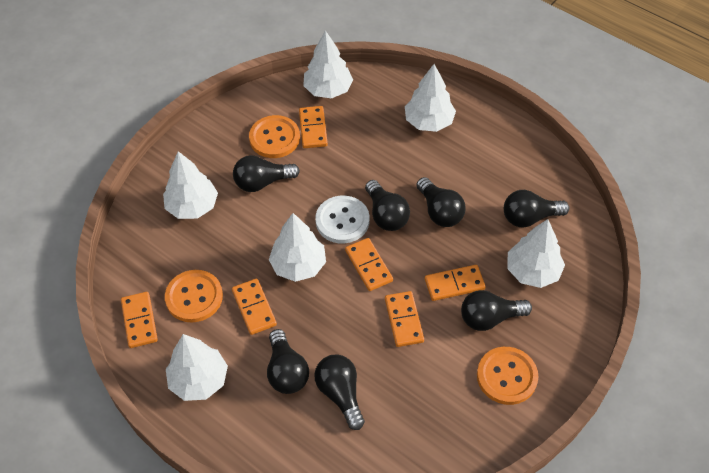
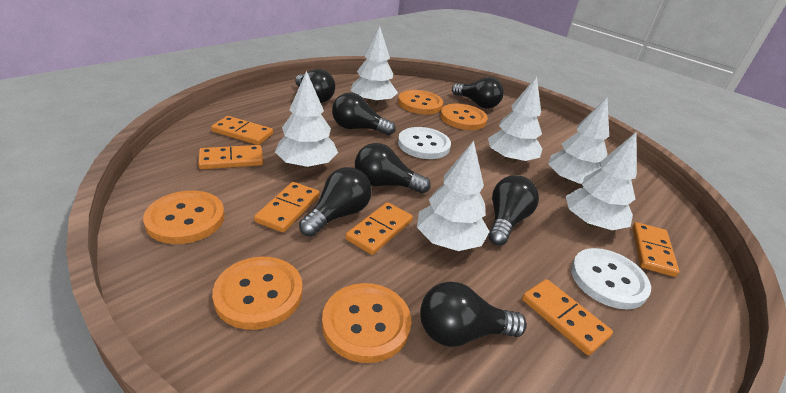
orange button: [165,270,223,323] [249,115,300,158] [477,347,538,405] = 3 -> [143,191,225,244] [212,257,303,330] [322,283,412,363] [398,90,443,114] [440,103,488,130] = 5
white button: [315,196,370,244] = 1 -> [398,127,451,159] [571,248,651,309] = 2

